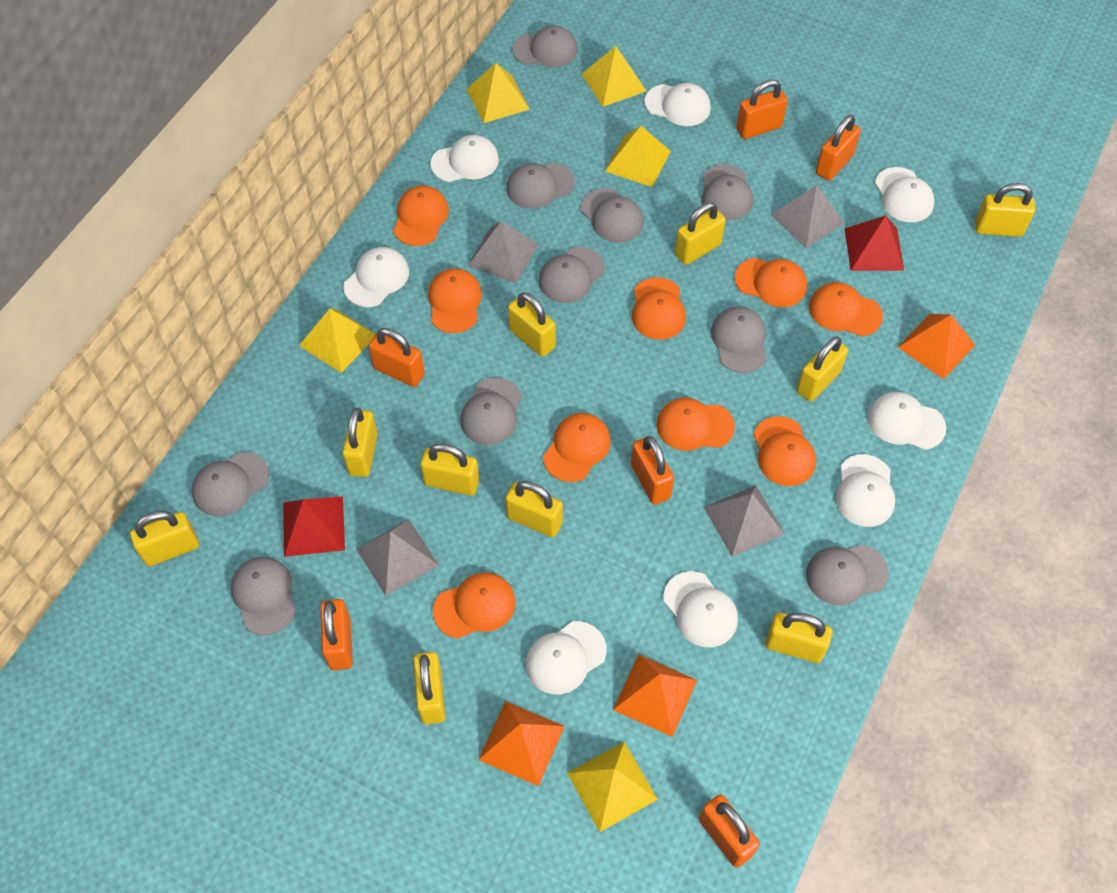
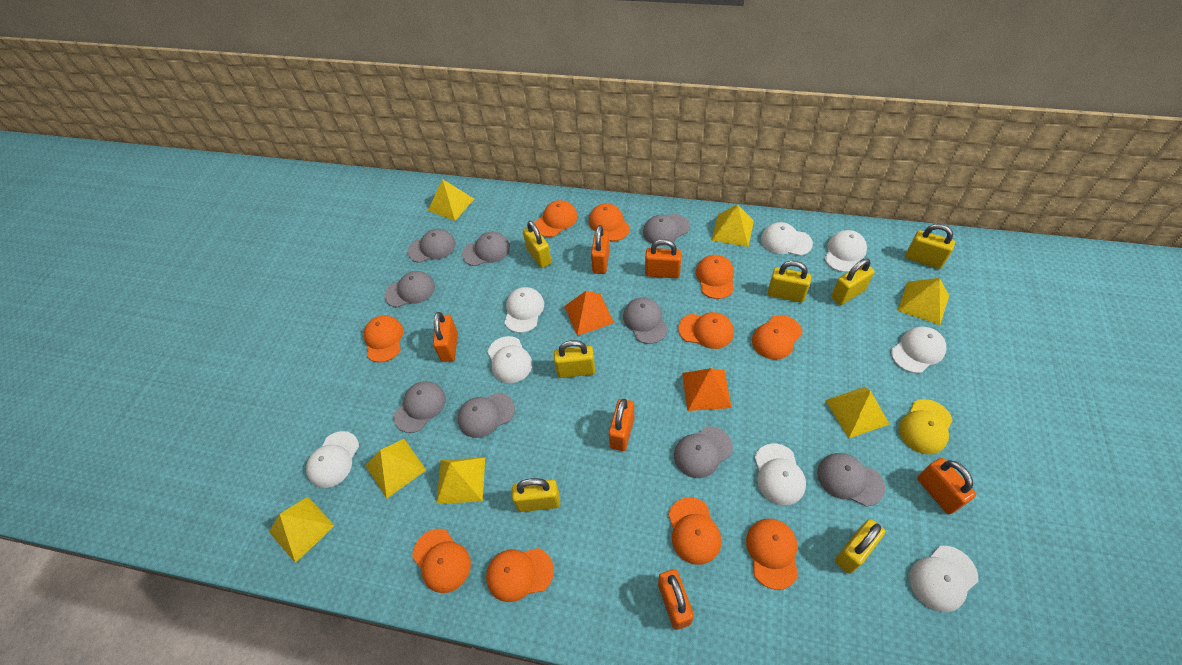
grey cap: [191,452,269,516] [231,557,296,635] [460,377,522,445] [507,163,575,209] [512,25,577,67] [538,247,605,303] [581,188,644,242] [702,164,753,220] [711,306,767,373] [806,545,888,605] = 10 -> [384,271,435,308] [393,381,446,433] [408,229,456,263] [457,392,515,438] [462,232,510,266] [623,298,668,344] [643,213,690,246] [674,426,733,478] [817,453,885,507] = 9
grey pyramid: [356,519,439,596] [468,222,538,284] [704,486,785,557] [771,185,844,248] = 4 -> none = 0
orange cap: [393,186,449,246] [428,268,482,333] [433,573,516,639] [543,413,611,482] [632,277,686,340] [656,398,735,451] [734,258,807,307] [754,416,816,486] [809,282,883,336] = 9 -> [364,315,403,362] [412,529,471,593] [486,548,554,602] [535,200,577,237] [589,203,630,241] [668,497,721,565] [678,312,734,349] [696,255,734,299] [746,518,798,590] [752,315,802,360] = 10
orange pyramid: [478,701,565,786] [613,654,697,737] [898,314,975,379] = 3 -> [564,291,614,336] [682,368,732,411] = 2
red pyramid: [283,496,345,557] [845,216,904,271] = 2 -> none = 0
yellow cap: none = 0 -> [899,399,952,454] = 1
yellow padlock: [130,511,199,566] [342,408,378,477] [413,652,445,724] [420,443,479,496] [506,481,563,537] [508,292,556,357] [675,202,726,265] [765,612,833,663] [796,336,848,401] [975,183,1035,237] = 10 -> [512,478,560,512] [523,221,552,268] [554,340,595,378] [768,261,811,303] [831,259,874,305] [835,519,886,574] [906,224,955,269] = 7
yellow pyramid: [299,309,375,373] [467,63,530,123] [567,742,658,832] [582,46,646,107] [605,126,671,187] = 5 -> [269,497,335,563] [365,439,426,499] [428,179,474,221] [436,457,485,504] [711,204,754,247] [825,387,889,438] [898,278,949,325] = 7

